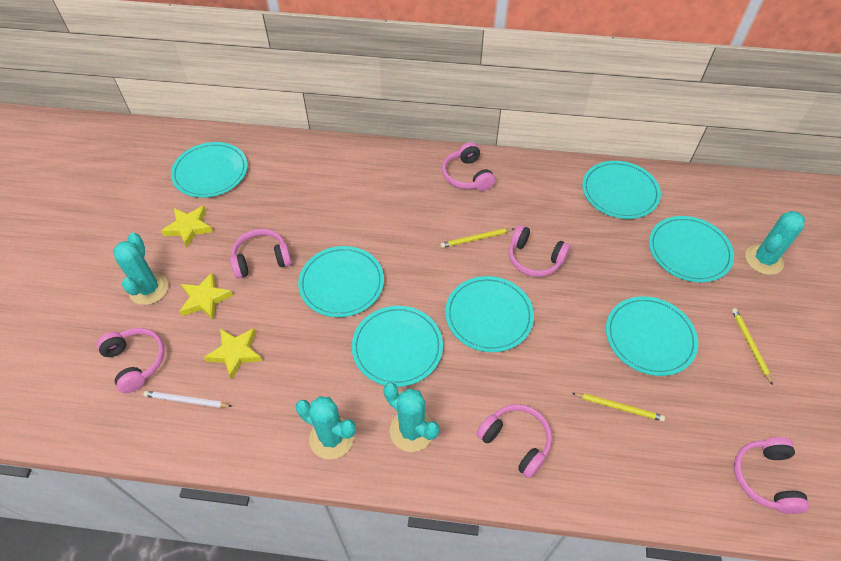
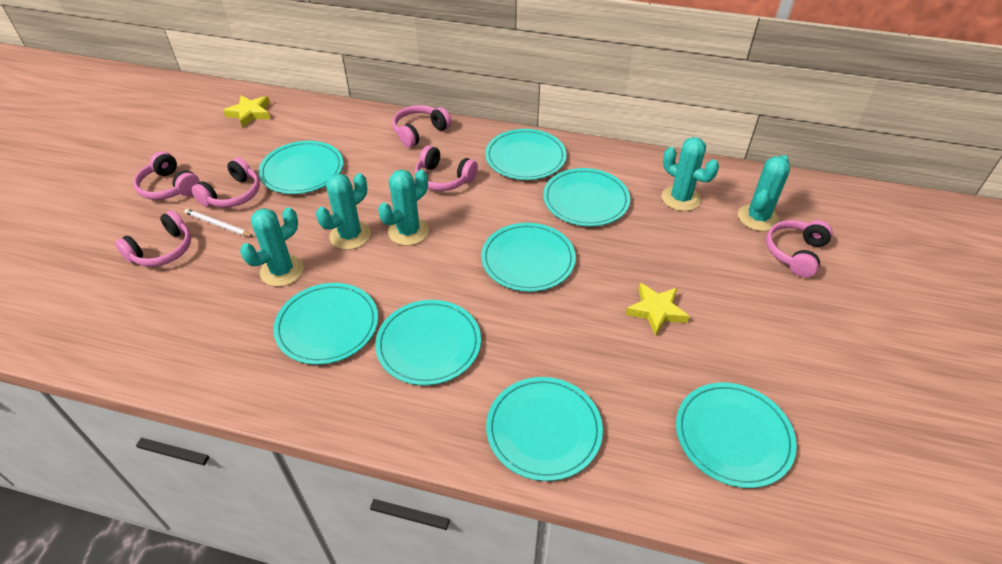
turquoise cactus: [113,233,168,305] [296,396,356,460] [384,382,439,452] [745,211,805,275] = 4 -> [240,207,304,287] [316,173,371,250] [378,169,429,246] [662,137,719,211] [738,155,790,231] = 5
turquoise plate: [171,142,248,198] [298,246,384,317] [352,306,443,387] [445,276,534,352] [582,161,661,219] [606,296,698,376] [649,216,734,282] = 7 -> [258,141,343,194] [273,283,378,365] [375,300,481,385] [481,223,576,292] [485,129,567,180] [486,377,603,481] [543,168,630,226] [676,382,797,488] = 8
yellow pencil: [440,228,514,248] [572,393,665,421] [732,308,773,385] = 3 -> none = 0
yellow star: [161,206,213,247] [179,272,233,320] [204,328,262,380] = 3 -> [223,95,270,128] [625,283,690,336] = 2

